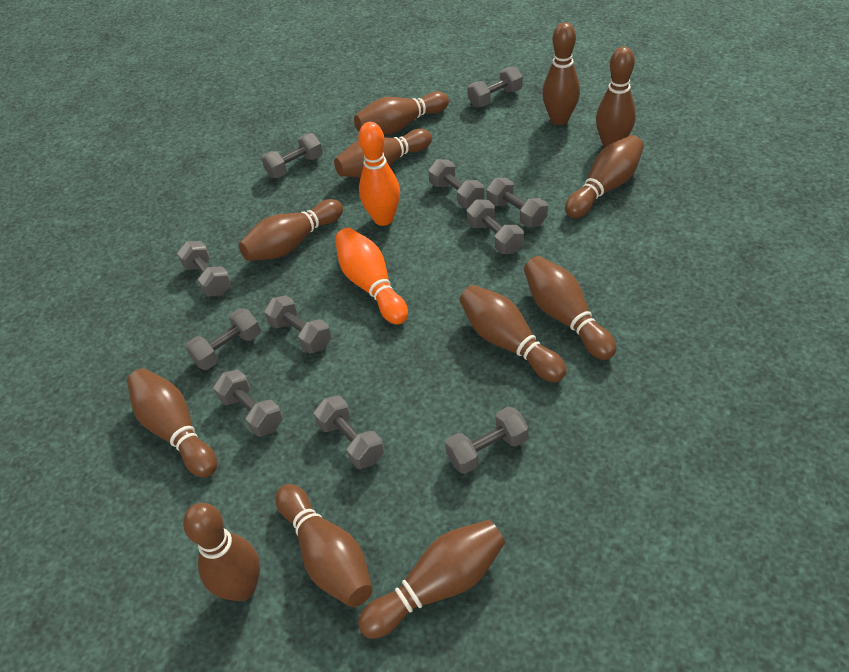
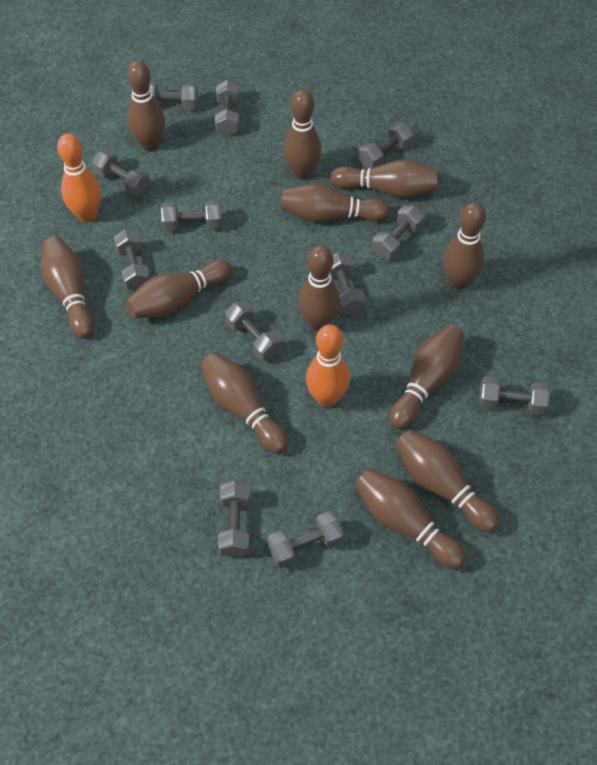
grey dumbbell: [177,241,232,296] [185,308,261,370] [213,370,283,437] [261,133,323,178] [264,295,331,354] [314,396,384,469] [428,159,484,208] [445,407,529,474] [467,66,523,107] [467,199,524,254] [487,178,548,228] = 11 -> [92,149,150,197] [114,229,150,291] [149,82,198,110] [161,200,222,231] [215,80,240,136] [218,480,251,558] [225,301,282,361] [267,511,344,568] [330,252,366,316] [358,122,414,169] [372,205,424,260] [479,376,550,415] = 12

